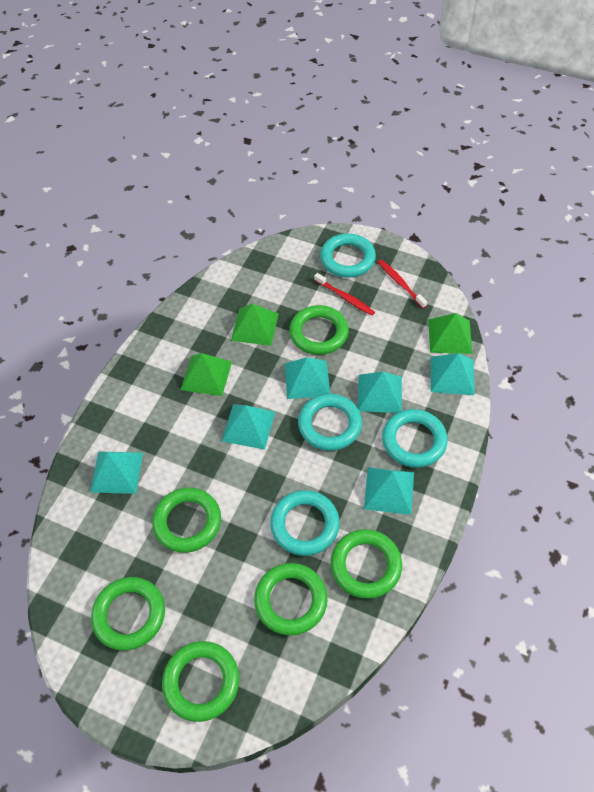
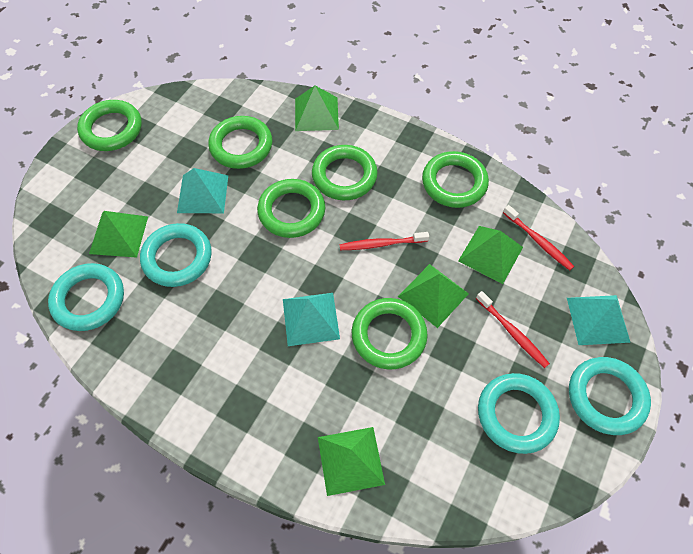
green pyramid: [181,353,232,396] [231,304,279,346] [428,313,472,354] = 3 -> [89,211,148,258] [295,86,339,131] [318,427,385,496] [398,264,469,328] [458,226,523,284] = 5
red toothbrush: [314,273,375,316] [378,260,427,308] = 2 -> [339,232,429,250] [476,291,550,368] [503,205,574,271] = 3
turquoise pyramid: [90,451,143,494] [222,404,275,450] [285,357,330,399] [358,372,402,413] [364,467,414,515] [431,353,475,395] = 6 -> [177,168,228,213] [283,293,340,346] [567,295,631,345] = 3

